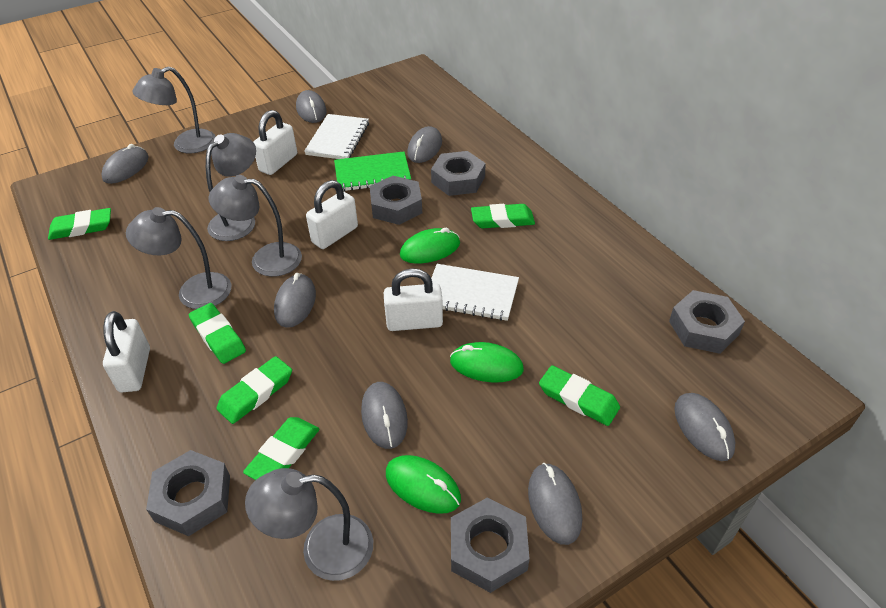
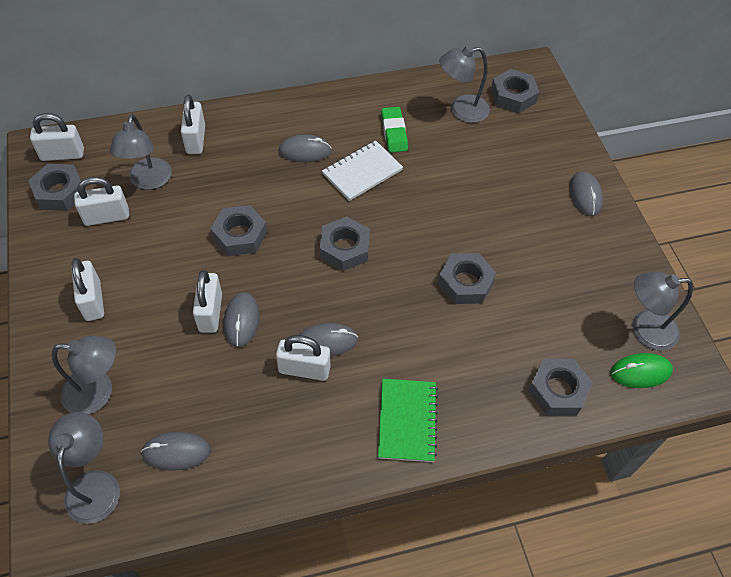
green eraser: [48,208,111,240] [189,303,246,364] [216,356,292,424] [243,417,319,480] [471,204,535,228] [539,365,620,426] = 6 -> [381,107,408,153] = 1
green mouse: [386,455,461,514] [400,228,460,264] [450,342,524,382] = 3 -> [611,353,673,388] = 1
grey mouse: [101,144,149,184] [274,273,316,328] [296,90,326,123] [361,382,408,449] [407,126,442,163] [528,463,582,545] [674,393,735,461] = 7 -> [141,432,211,471] [224,292,259,347] [278,134,332,162] [299,323,358,357] [569,171,603,216] = 5
grey nut: [146,450,230,536] [369,176,422,225] [431,151,486,196] [451,497,530,593] [669,290,745,354] = 5 -> [28,164,81,211] [211,205,267,256] [320,217,370,271] [438,253,496,304] [491,69,539,113] [528,359,593,415] = 6
white notebook: [304,114,369,159] [431,264,519,321] = 2 -> [322,140,403,201] = 1
white padlock: [103,311,150,392] [253,110,297,175] [306,180,358,249] [384,268,443,331] = 4 -> [30,113,84,161] [71,258,104,321] [74,177,129,226] [181,95,205,154] [193,270,222,333] [276,335,330,381] = 6

